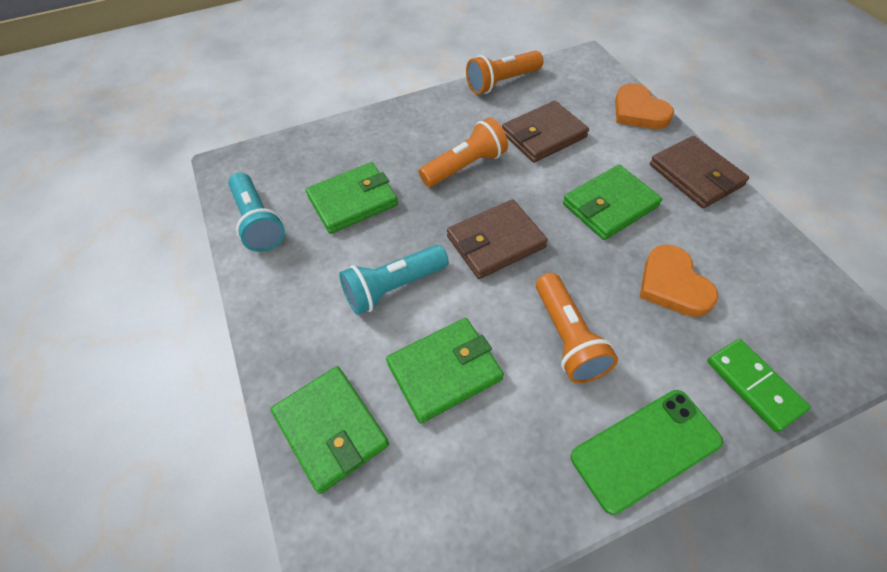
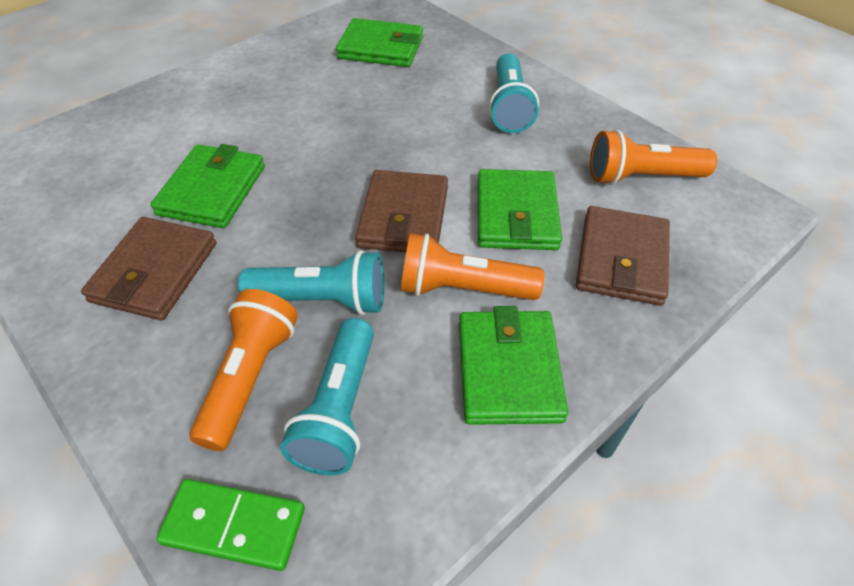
green phone: [571,390,723,515] = 1 -> none = 0
orange heart: [615,83,674,129] [640,244,718,317] = 2 -> none = 0
turquoise flashlight: [228,172,285,252] [339,245,449,315] = 2 -> [238,250,384,315] [280,318,374,475] [489,53,539,133] = 3

